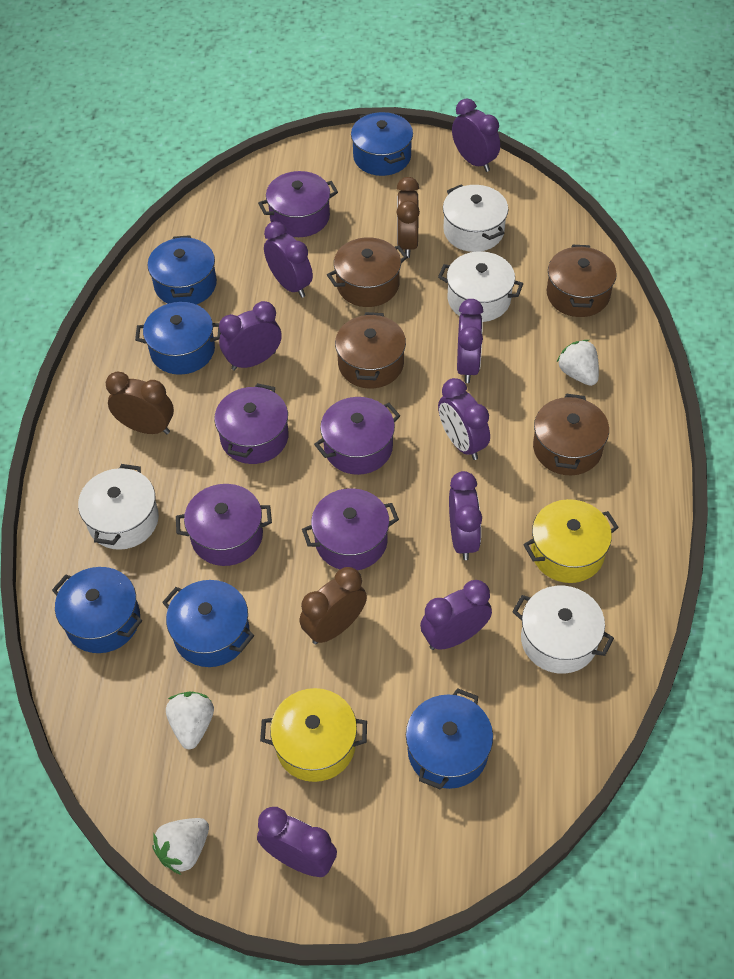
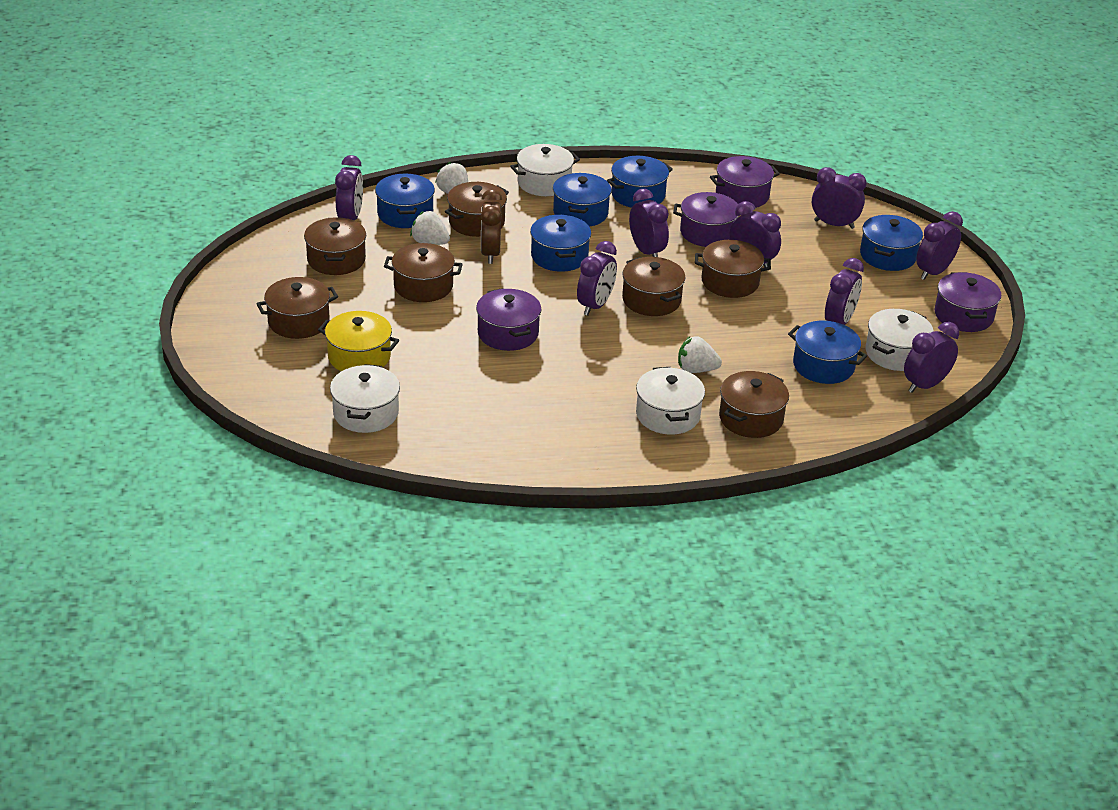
brown clock: [106,372,174,434] [299,567,367,644] [397,177,420,258] = 3 -> [481,189,502,264] = 1
brown pot: [327,237,408,307] [335,312,406,388] [533,393,609,475] [547,245,617,317] = 4 -> [256,277,338,339] [304,217,366,275] [384,243,463,302] [445,182,509,237] [622,257,686,316] [695,240,771,298] [719,371,789,438] = 7
purple pot: [176,484,272,566] [214,383,289,464] [258,171,338,237] [302,488,399,570] [314,397,401,475] = 5 -> [476,288,541,351] [673,192,739,247] [710,156,780,208] [935,272,1001,332] = 4
yellow pot: [260,688,367,782] [523,499,619,583] = 2 -> [318,311,399,371] = 1

